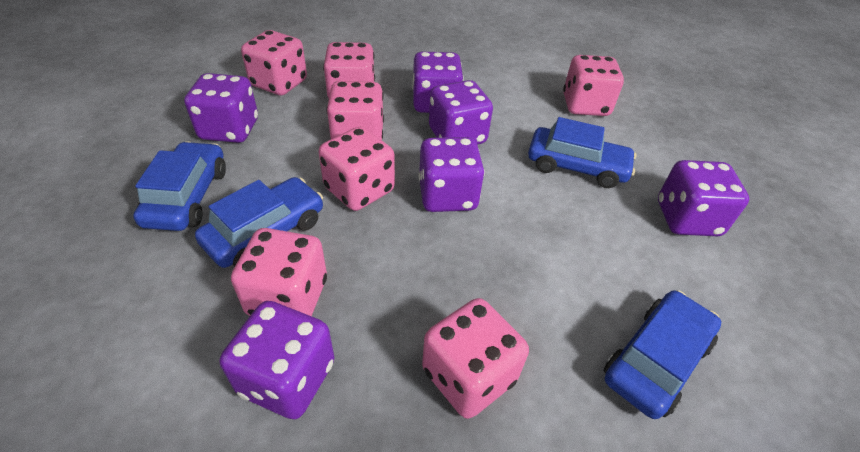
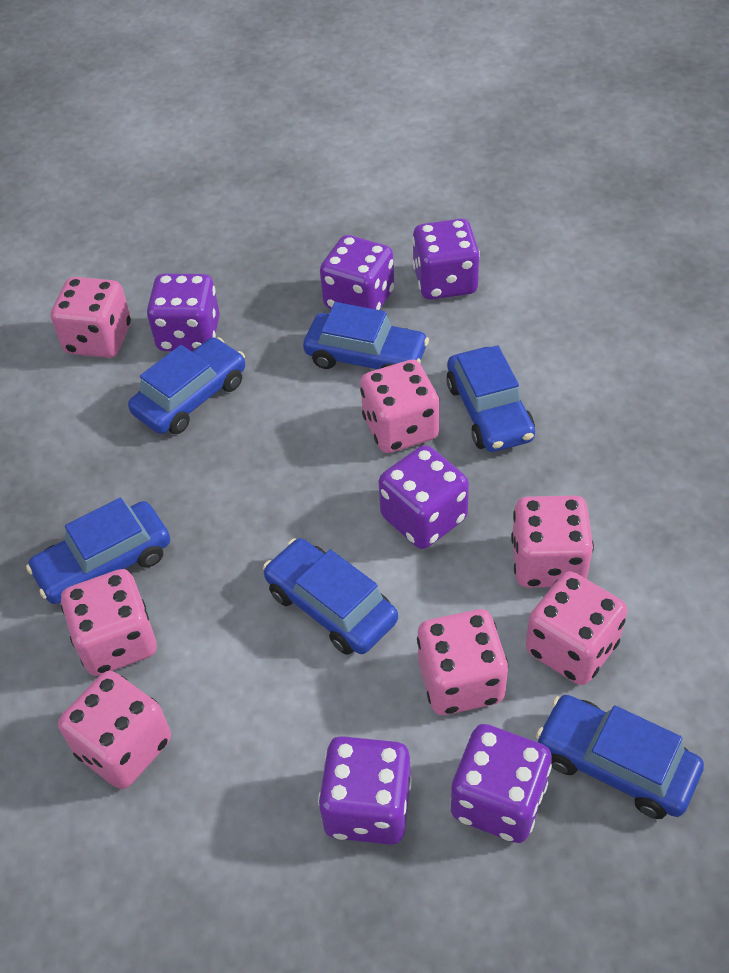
blue car: [133,141,226,231] [195,177,323,268] [528,117,637,188] [604,290,721,419] = 4 -> [26,497,170,604] [128,337,245,434] [263,538,398,655] [303,302,429,369] [446,345,535,452] [536,695,704,819] = 6

